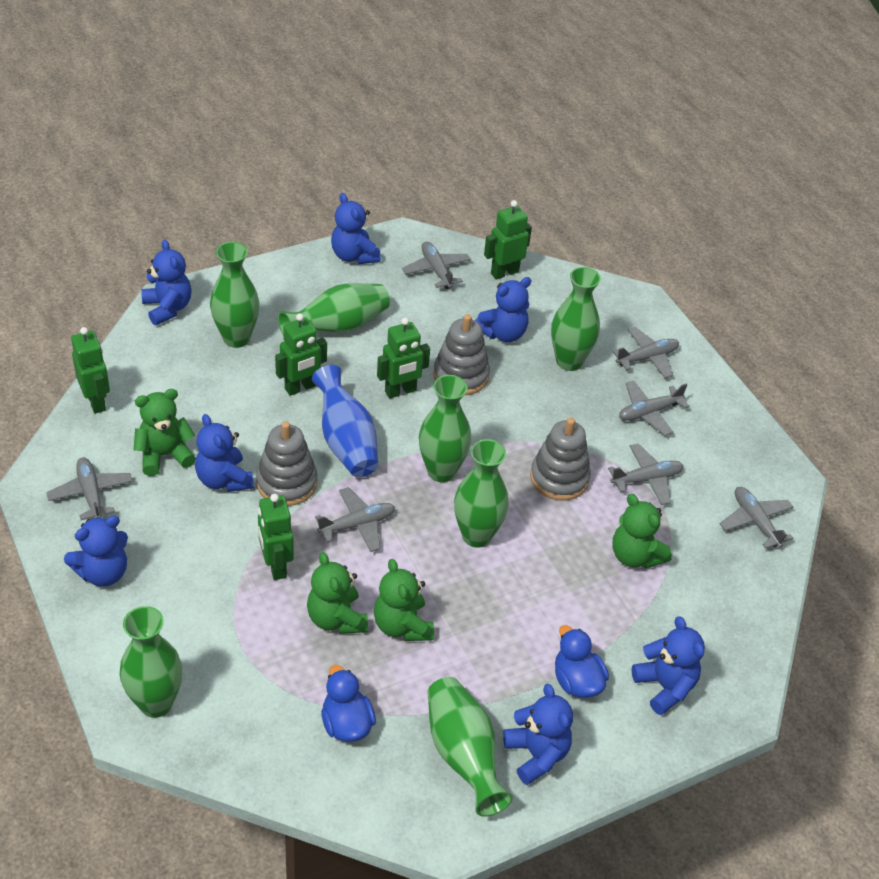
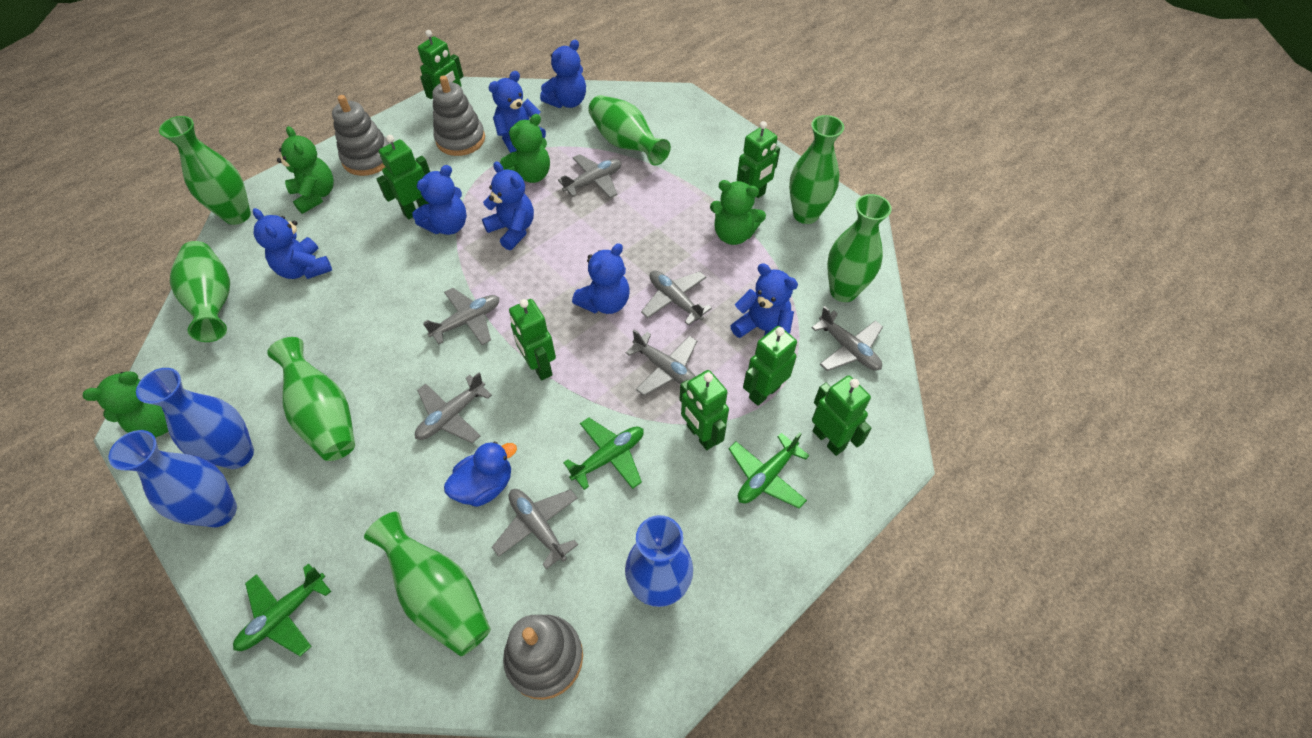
blue duck: [321,665,376,742] [555,625,609,698] = 2 -> [444,441,517,507] = 1
blue vase: [312,365,379,477] = 1 -> [109,430,237,527] [136,368,254,469] [625,515,693,607] = 3
green plane: none = 0 -> [233,564,331,656] [563,417,644,490] [728,433,810,509] = 3
green robot: [71,327,110,414] [258,494,294,580] [275,313,327,396] [377,318,430,398] [484,200,532,280] = 5 -> [376,135,430,219] [418,30,463,99] [509,299,556,380] [679,370,729,450] [737,121,780,198] [743,326,797,406] [812,375,872,456] = 7

